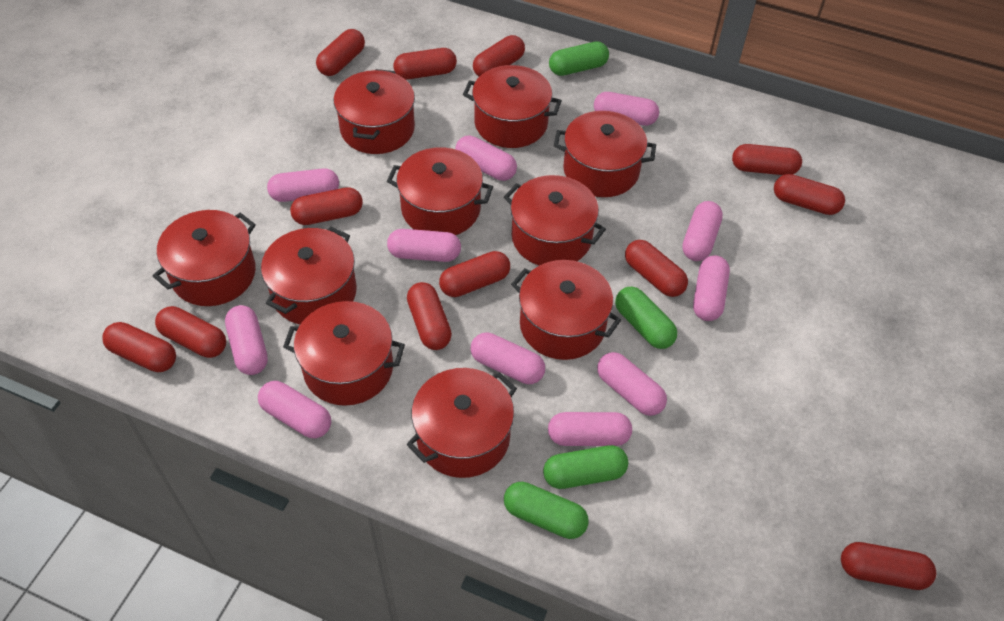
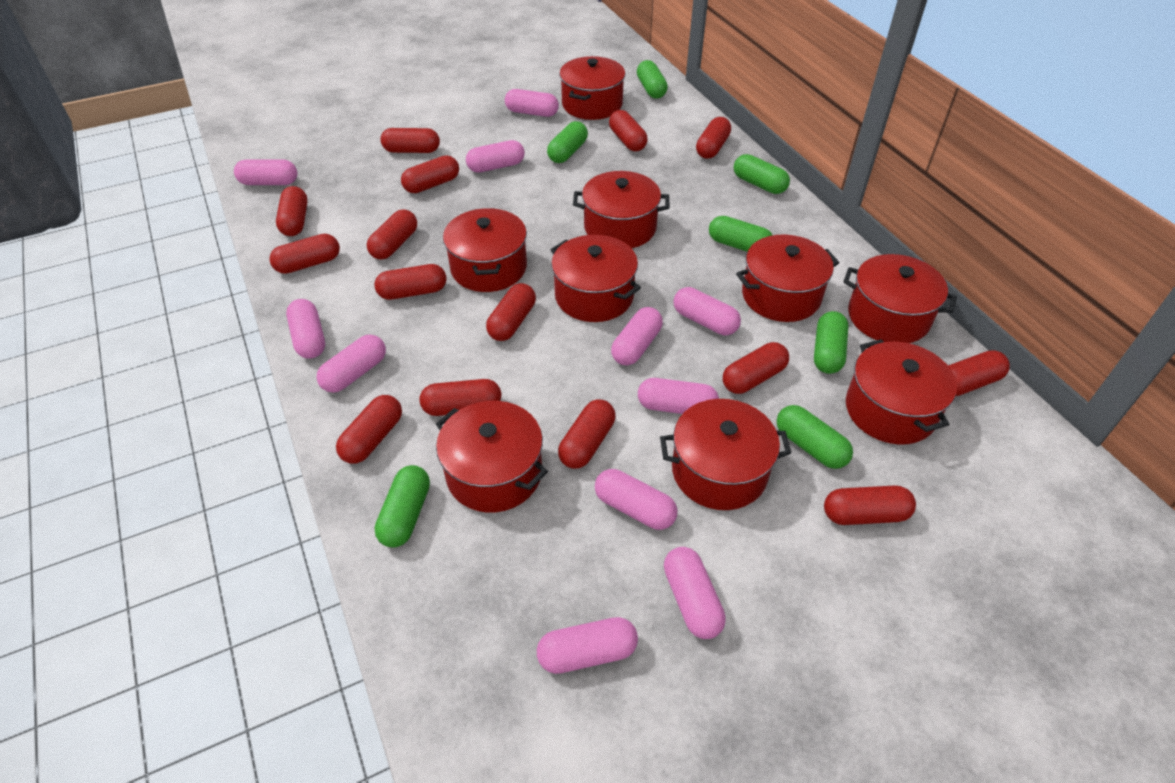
green capsule: [504,482,589,539] [543,445,628,489] [549,41,609,76] [615,287,677,349] = 4 -> [375,465,430,548] [547,121,588,163] [637,60,668,99] [709,216,772,252] [734,154,790,194] [777,405,853,469] [814,311,848,374] = 7
red capsule: [102,322,176,372] [155,306,226,358] [290,187,363,225] [316,29,365,76] [393,48,457,79] [407,282,452,350] [439,251,510,297] [473,35,525,76] [625,240,688,297] [732,144,802,175] [774,174,845,215] [841,542,936,590] = 12 -> [269,234,340,274] [276,186,308,236] [336,395,402,464] [367,209,417,260] [374,264,446,300] [380,128,440,153] [401,155,459,193] [420,379,501,416] [486,283,536,341] [558,399,615,469] [609,110,648,151] [696,117,731,159] [723,342,789,394] [824,485,916,525] [948,350,1010,396] = 15
red pot: [153,210,256,306] [261,226,357,324] [283,301,405,406] [334,69,415,154] [387,147,493,235] [407,368,517,478] [463,65,562,148] [504,175,606,265] [511,260,621,360] [554,111,656,197] = 10 -> [436,401,548,513] [443,208,527,292] [551,235,641,322] [559,56,625,120] [573,171,669,248] [660,399,791,510] [736,234,839,322] [843,254,957,343] [846,339,957,445] = 9

